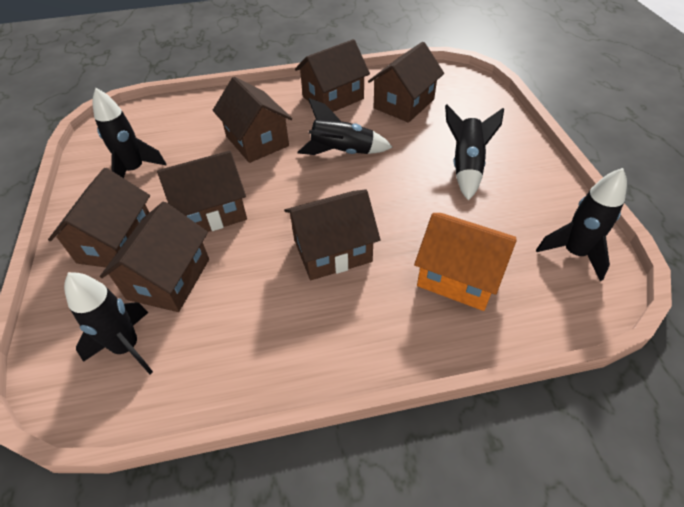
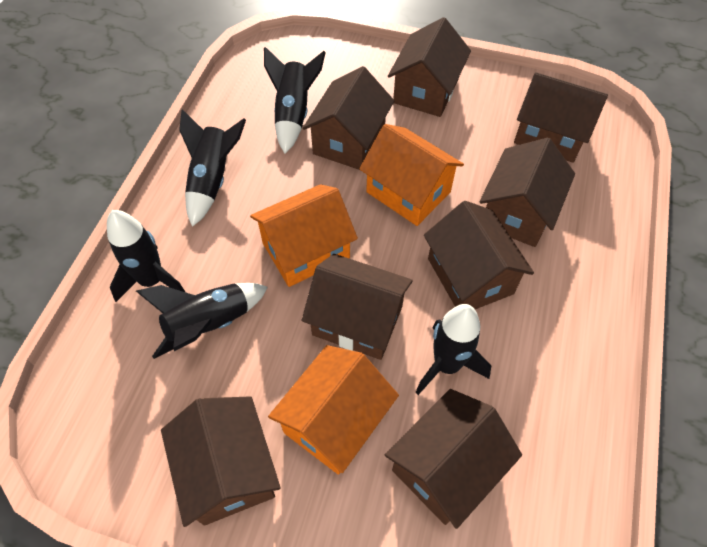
brown house: [48,168,150,268] [100,201,209,312] [157,151,247,232] [213,77,292,163] [284,189,380,280] [295,39,370,112] [368,42,444,123] = 7 -> [161,396,281,527] [302,254,413,360] [303,66,394,170] [385,389,522,529] [388,17,471,117] [424,201,534,309] [479,138,575,247] [514,72,608,163] = 8
orange house: [414,213,516,311] = 1 -> [250,184,358,287] [268,345,399,475] [359,124,464,226] = 3

